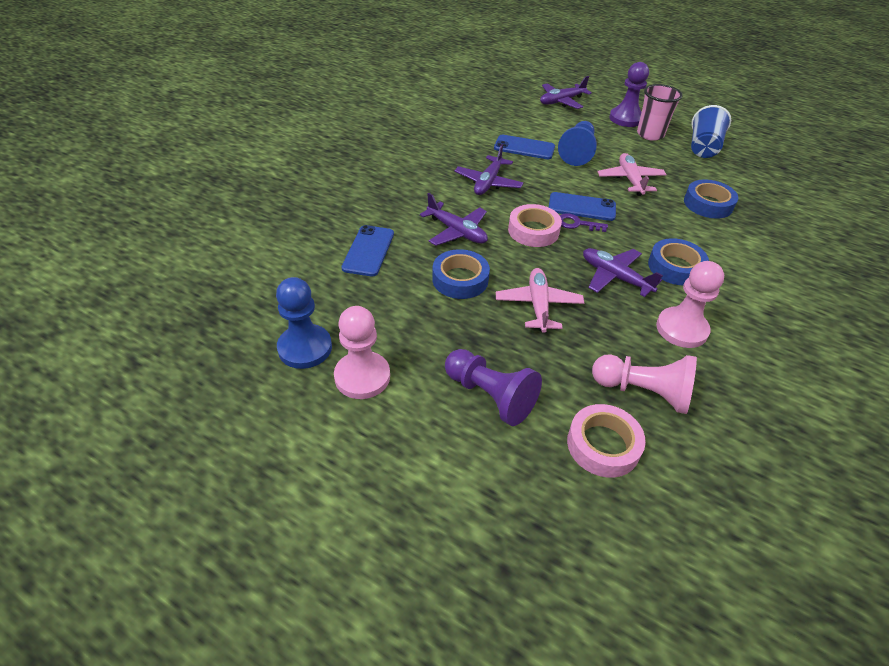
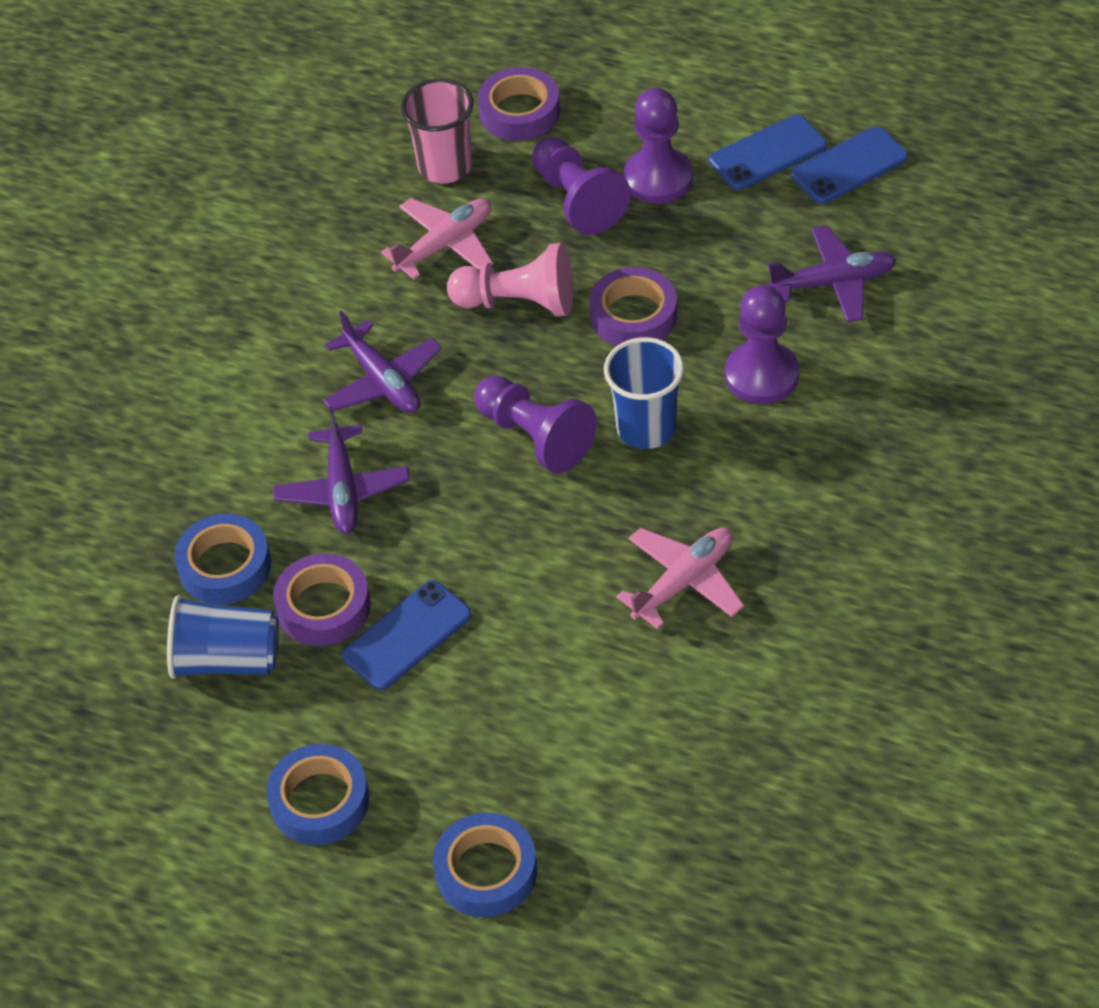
blue cup: [691,105,731,158] = 1 -> [167,595,279,679] [604,337,684,449] = 2
blue pawn: [276,277,332,369] [558,121,597,166] = 2 -> none = 0
pink pawn: [334,306,390,399] [592,354,697,414] [656,261,724,348] = 3 -> [447,243,573,316] = 1
pink tape: [508,204,562,247] [567,404,646,478] = 2 -> none = 0
purple key: [559,213,608,232] = 1 -> none = 0
purple pawn: [445,349,542,426] [609,62,649,127] = 2 -> [474,375,597,473] [532,136,631,235] [623,88,693,204] [725,285,799,404] = 4
purple plane: [420,193,488,246] [455,144,523,195] [540,76,592,109] [583,248,663,297] = 4 -> [273,406,410,534] [323,310,442,413] [767,225,896,323] = 3
purple tape: none = 0 -> [273,553,371,646] [478,67,560,141] [590,267,677,346] = 3

